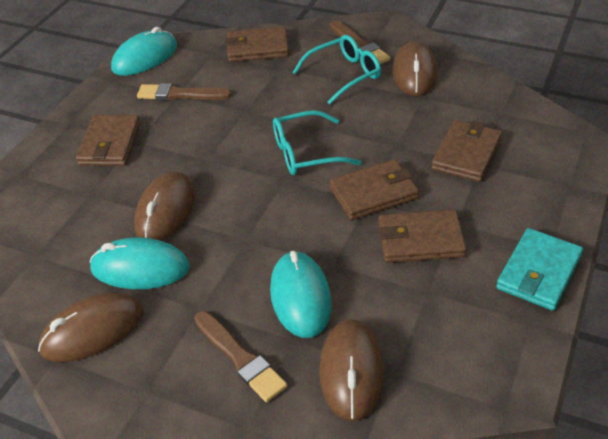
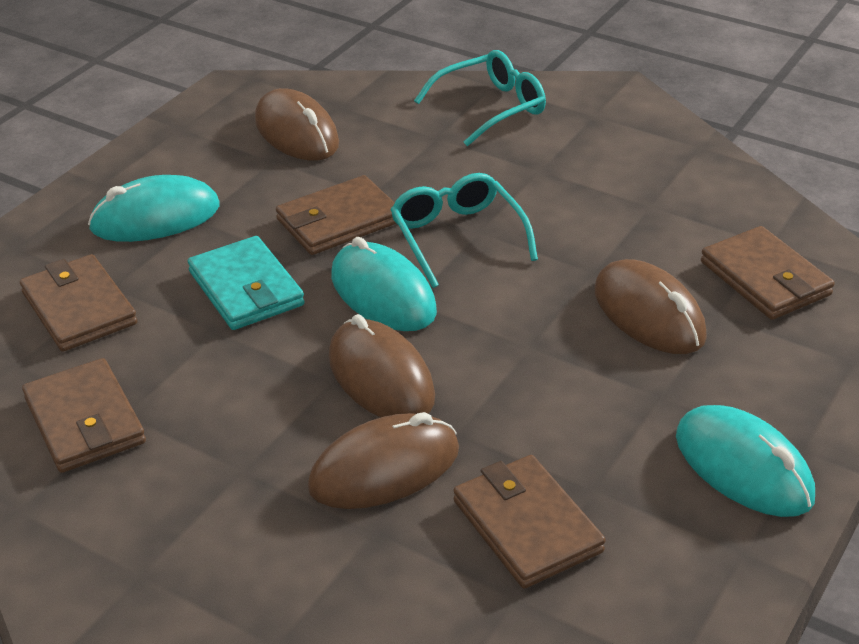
brown brush: [137,83,232,100] [194,311,287,402] [330,21,390,64] = 3 -> none = 0

